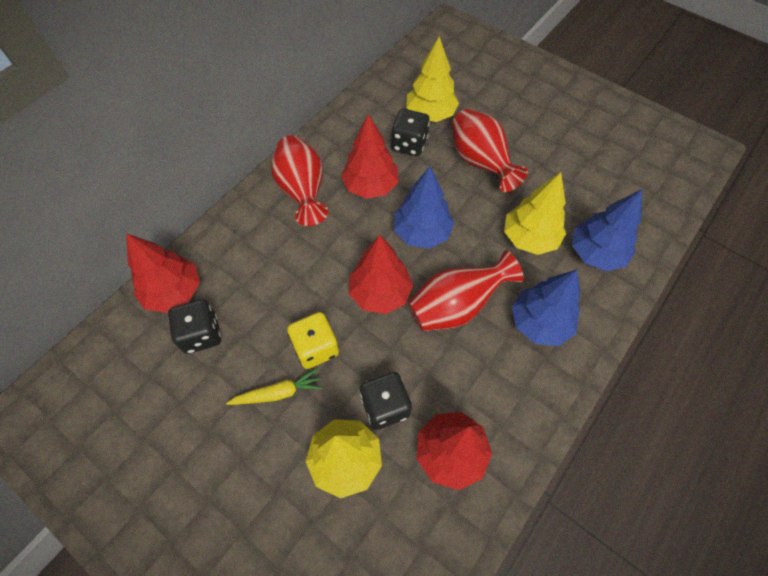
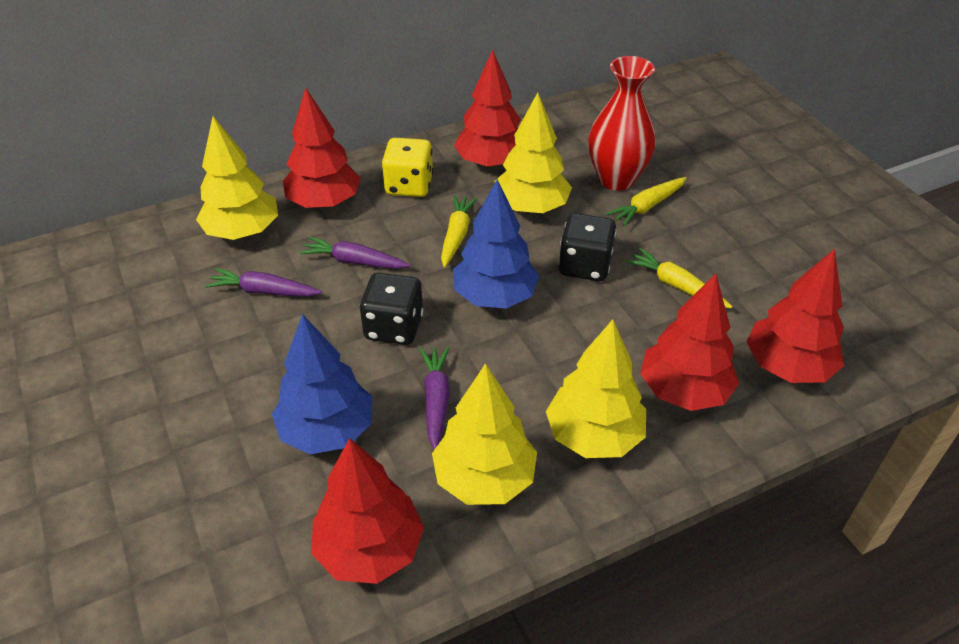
black dice: [168,299,221,354] [360,372,412,430] [391,109,430,156] = 3 -> [360,273,423,345] [559,213,616,281] = 2
blue tree: [394,166,454,249] [512,269,580,346] [572,189,642,271] = 3 -> [272,314,372,454] [453,179,539,309] = 2
purple carrot: none = 0 -> [205,268,322,297] [300,237,410,269] [420,347,450,450] = 3
red tree: [126,233,200,313] [341,114,399,199] [349,235,413,314] [417,412,492,490] = 4 -> [283,88,361,208] [311,438,424,584] [454,49,521,168] [640,273,739,411] [746,249,844,383] = 5
red vase: [271,135,328,226] [408,250,524,331] [451,109,528,192] = 3 -> [588,56,656,191] = 1
yellow carrot: [226,368,323,405] = 1 -> [441,195,478,268] [606,177,686,227] [625,248,733,308] = 3
yellow tree: [305,419,382,498] [406,36,459,122] [504,172,566,255] = 3 -> [196,116,278,240] [432,363,537,505] [494,92,572,213] [546,319,646,458] = 4

